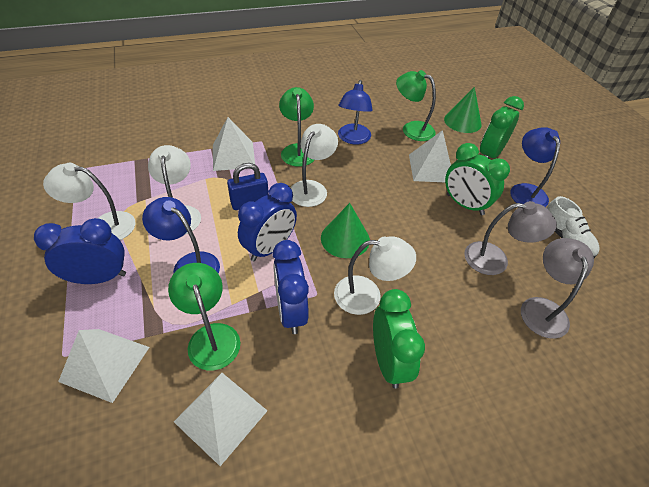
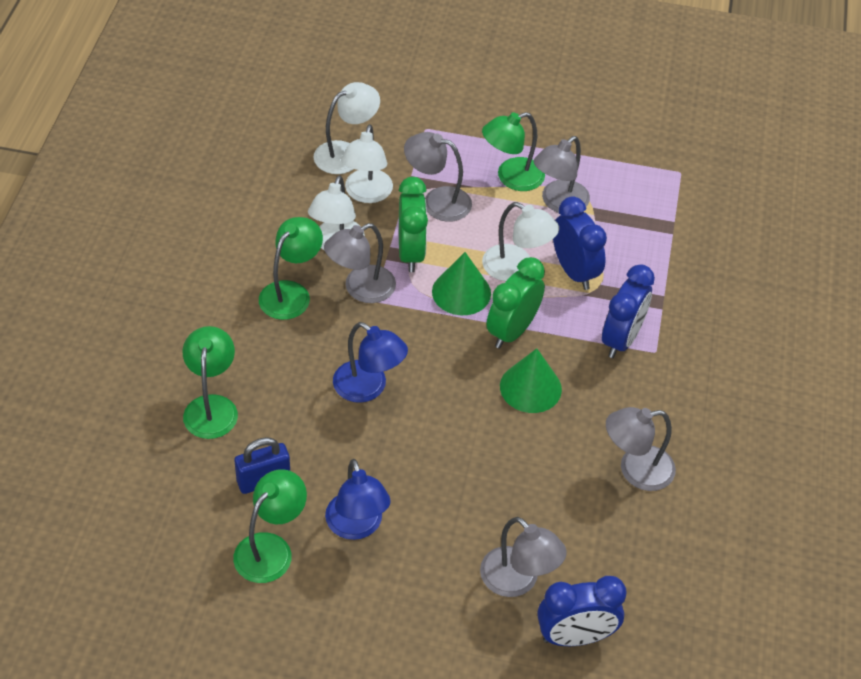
blue lamp: [142,197,220,273] [338,80,373,145] [510,127,560,207] = 3 -> [325,459,391,540] [333,322,408,403] = 2
green clock: [373,289,425,389] [445,143,510,215] [480,96,524,158] = 3 -> [399,177,428,272] [487,257,545,348] = 2
green lamp: [168,263,240,371] [279,87,314,167] [396,70,436,141] = 3 -> [182,326,238,439] [233,469,307,583] [259,217,323,320] [482,112,545,191] = 4
grey lamp: [464,201,557,275] [521,238,594,339] = 2 -> [324,223,396,303] [404,132,472,222] [480,517,567,597] [534,136,590,213] [606,407,676,491] = 5
white pyramid: [58,329,149,403] [174,373,268,466] [213,117,255,171] [409,130,451,182] = 4 -> none = 0
white shoe: [547,196,600,258] = 1 -> none = 0

